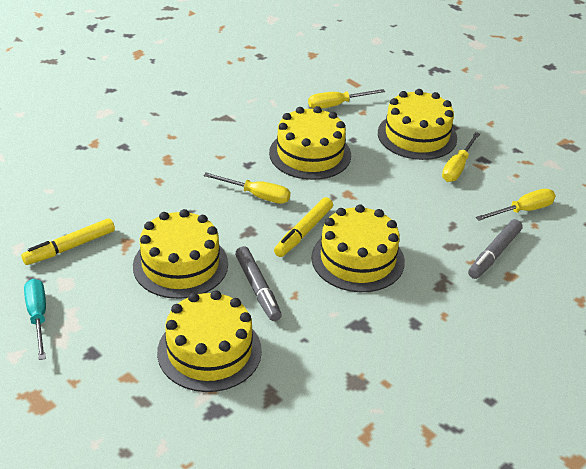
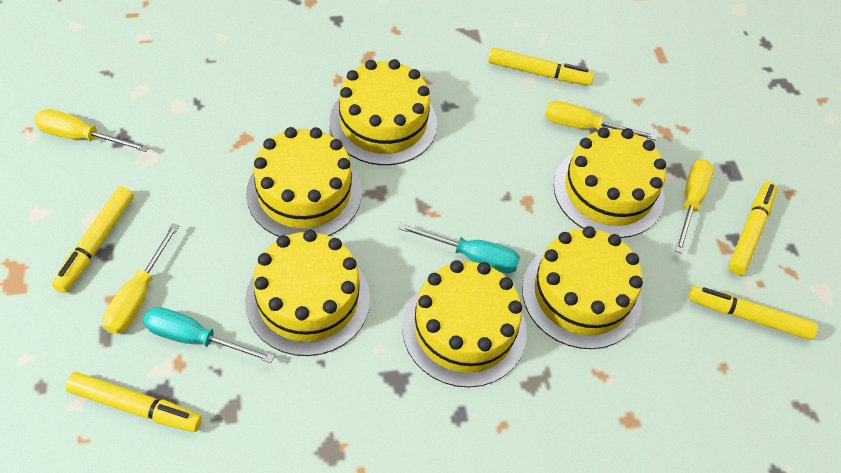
grey marker: [235,246,282,321] [468,219,523,279] = 2 -> none = 0
turquoise screwdriver: [24,279,46,360] = 1 -> [143,307,274,363] [398,223,520,273] = 2
yellow cake: [133,209,228,299] [157,290,262,392] [269,106,351,180] [311,204,405,292] [378,89,457,160] = 5 -> [245,229,370,356] [246,127,362,237] [330,59,437,165] [402,260,527,388] [522,226,643,349] [554,127,666,238] = 6
yellow marker: [21,218,115,265] [274,197,333,257] = 2 -> [52,186,134,293] [65,372,202,432] [488,48,594,86] [689,286,818,340] [728,182,777,275] = 5

